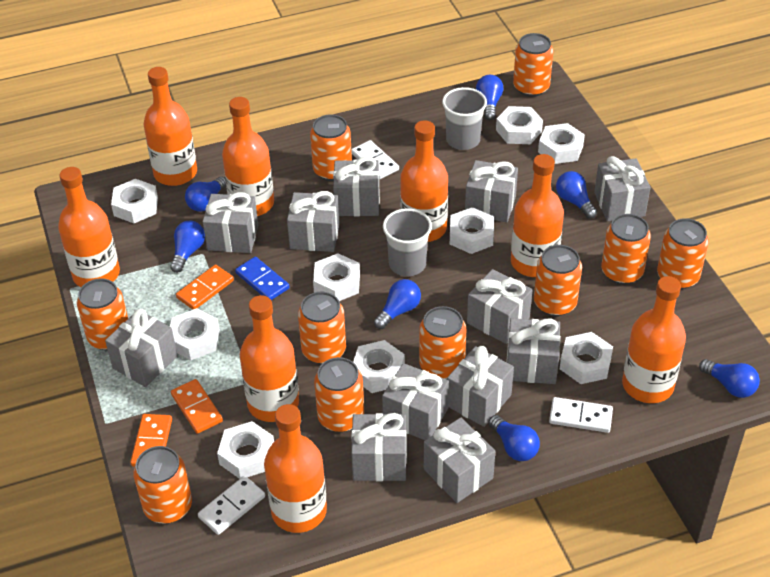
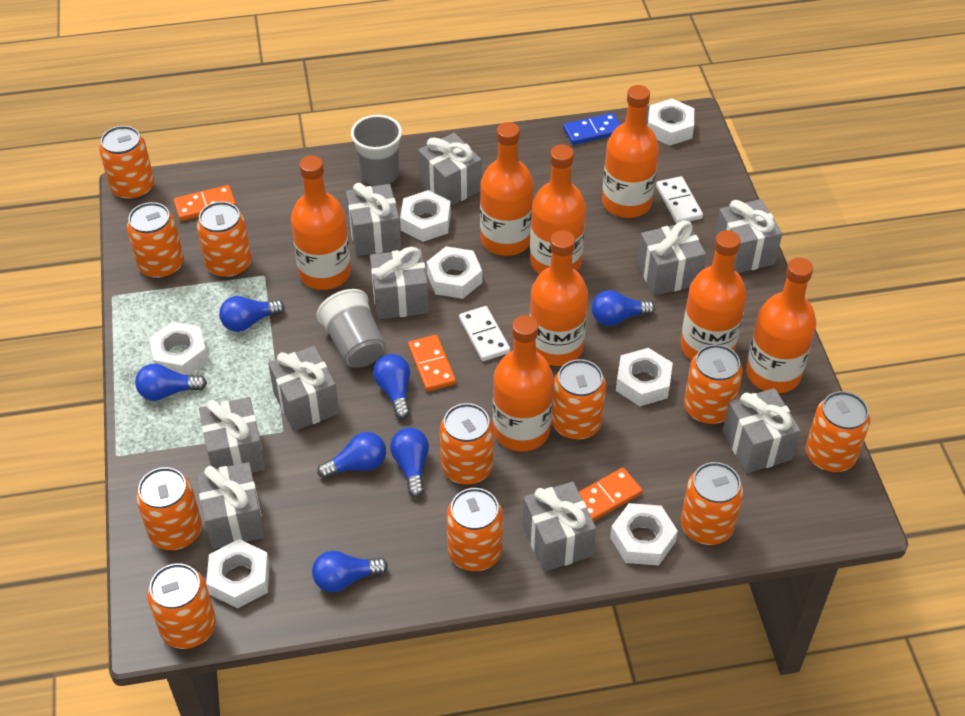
grey gift: [105,309,178,387] [203,192,258,253] [287,191,340,252] [333,156,380,216] [351,413,407,481] [382,363,449,440] [424,418,495,503] [447,346,514,427] [465,160,518,222] [467,269,532,344] [506,318,561,384] [594,156,651,222] = 12 -> [197,462,265,549] [199,397,266,473] [268,346,339,431] [346,183,401,256] [370,247,429,320] [418,133,482,206] [522,482,596,572] [637,220,706,296] [714,199,782,273] [723,388,801,473] = 10
orange can: [77,278,128,351] [133,446,192,523] [298,292,346,364] [310,114,352,181] [314,357,364,432] [419,306,467,379] [513,33,553,97] [534,245,582,316] [601,214,651,284] [657,218,709,289] = 10 -> [99,126,154,200] [127,202,184,279] [136,467,202,550] [147,563,216,649] [197,201,252,278] [440,403,494,485] [446,488,503,571] [551,359,606,440] [681,462,743,545] [684,344,743,424] [806,391,870,472] = 11
white domino: [198,476,265,535] [351,140,399,179] [549,397,613,433] = 3 -> [459,306,510,361] [656,176,703,224] = 2
white nut: [111,179,158,223] [170,308,220,360] [217,421,274,479] [313,253,360,301] [353,340,405,393] [450,207,494,254] [496,106,543,144] [538,123,585,164] [560,332,613,384] = 9 -> [149,322,208,375] [206,539,270,609] [400,190,451,242] [427,246,482,299] [610,503,678,566] [616,348,673,406] [648,99,694,146] = 7

